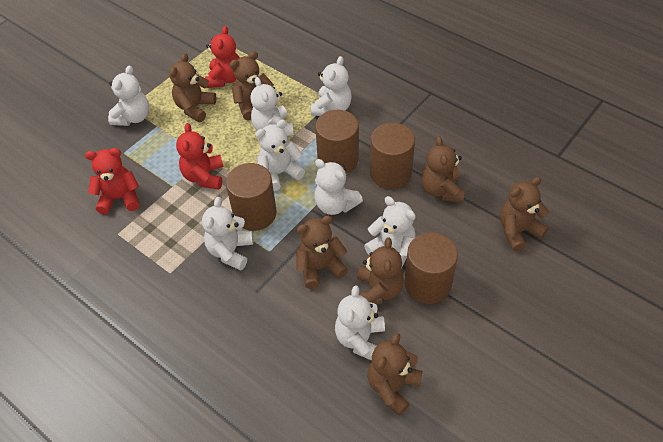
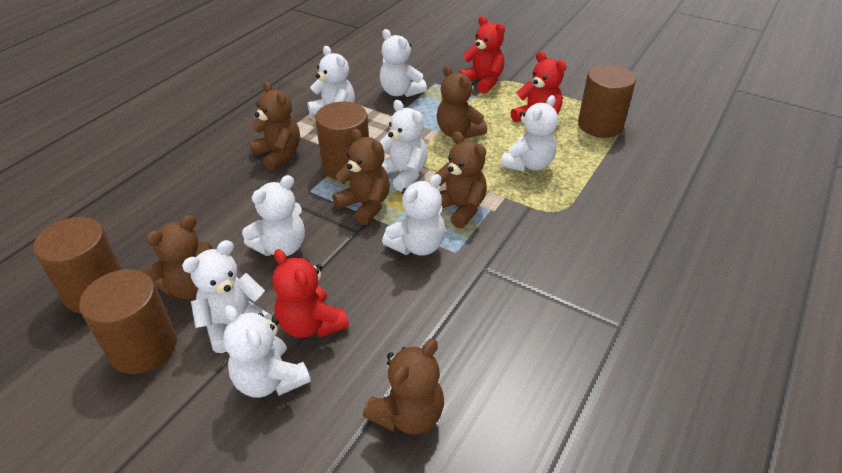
brown teddy bear: [169,53,217,122] [230,51,277,120] [296,216,348,289] [357,237,404,305] [367,333,423,415] [421,136,465,203] [500,177,549,251] = 7 -> [144,215,212,299] [249,81,300,171] [332,129,390,225] [363,339,444,435] [436,131,487,228] [437,65,487,138] = 6

